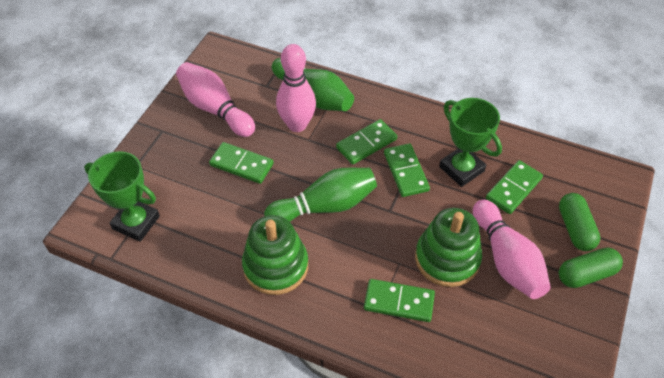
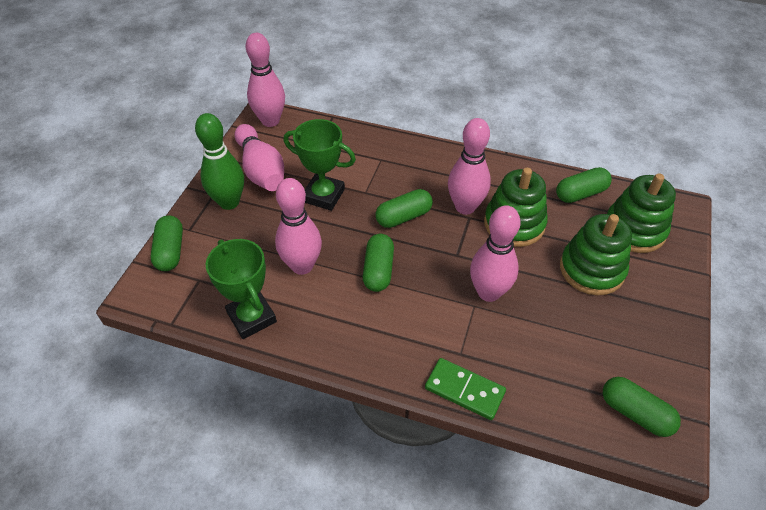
green bowling pin: [264,168,377,222] [272,58,354,111] = 2 -> [195,113,244,210] = 1
green capsule: [559,193,601,251] [559,247,623,288] = 2 -> [151,215,183,271] [363,234,394,292] [376,189,433,228] [556,167,612,203] [603,377,681,437] = 5
green domino: [209,142,274,184] [336,119,397,165] [364,279,435,322] [384,143,430,197] [486,160,543,214] = 5 -> [425,358,506,420] = 1
green stacking toy: [242,215,308,295] [415,208,482,287] = 2 -> [484,168,548,247] [560,214,632,295] [607,173,676,253] = 3
pink bowling pin: [176,62,255,137] [276,44,316,132] [473,199,551,299] = 3 -> [235,124,284,191] [246,33,285,127] [275,178,322,275] [448,118,491,215] [470,205,521,302] = 5

